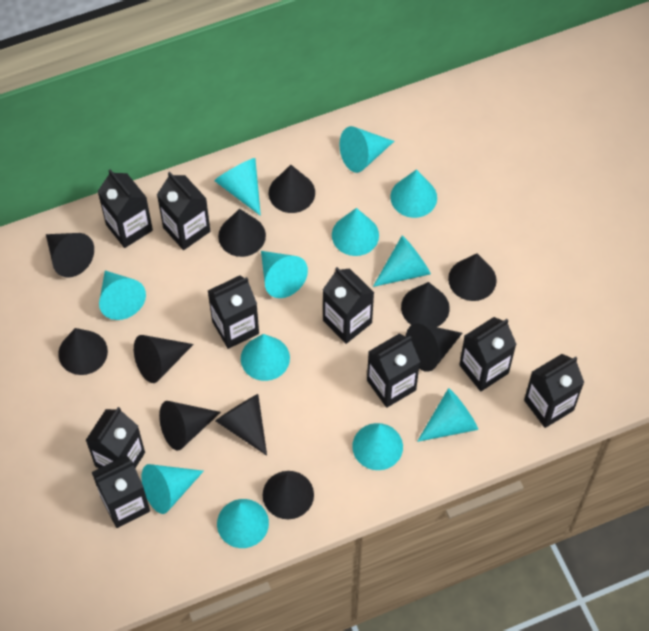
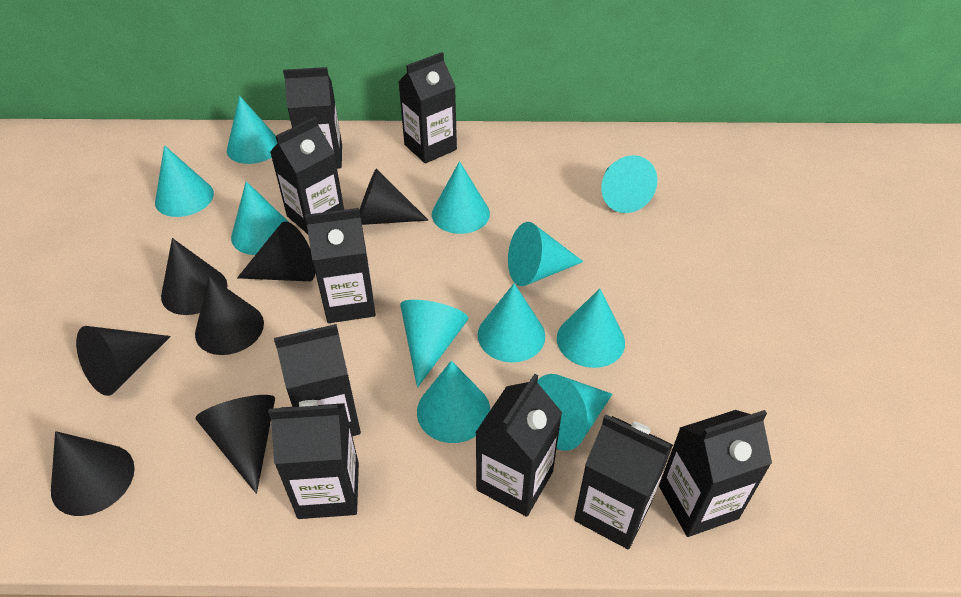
black cone: [46,233,94,277] [58,328,108,375] [134,335,194,383] [159,401,221,451] [215,394,267,456] [218,209,266,257] [262,471,314,519] [269,165,315,213] [401,282,450,327] [406,323,462,372] [448,254,497,301] = 11 -> [51,431,135,516] [76,326,171,396] [161,238,227,315] [195,276,264,355] [195,395,275,494] [237,221,315,281] [359,169,429,225] = 7
turquoise cone: [99,271,146,320] [142,464,204,514] [214,158,261,216] [217,499,269,548] [241,334,290,381] [261,251,308,298] [332,208,379,256] [340,126,394,173] [352,423,403,470] [373,235,431,287] [390,169,437,218] [417,388,478,442] = 12 -> [155,145,214,217] [227,96,277,164] [231,181,288,255] [400,300,469,388] [417,361,490,443] [432,161,490,234] [478,284,545,363] [508,222,584,286] [538,374,612,451] [557,289,625,368] [601,155,657,213] = 11

